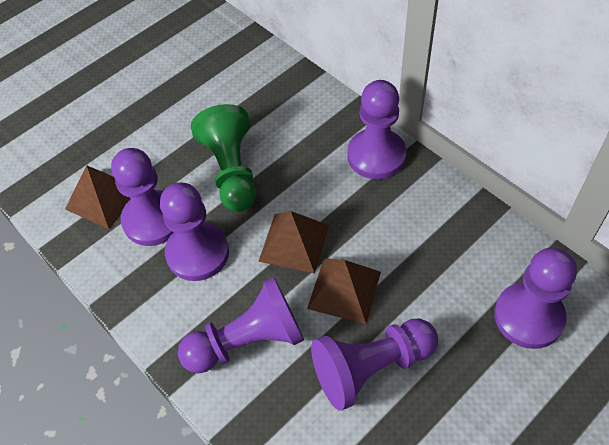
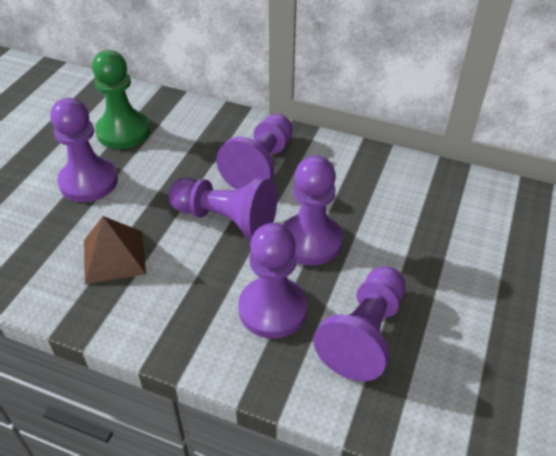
brown pyramid: [65,165,130,229] [258,211,329,274] [307,258,381,324] = 3 -> [84,216,146,284] = 1

